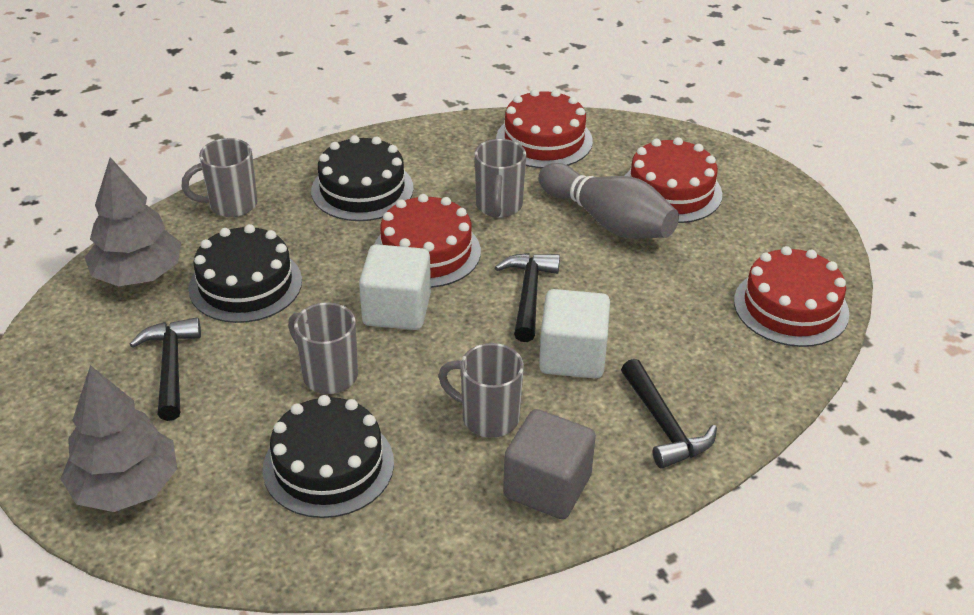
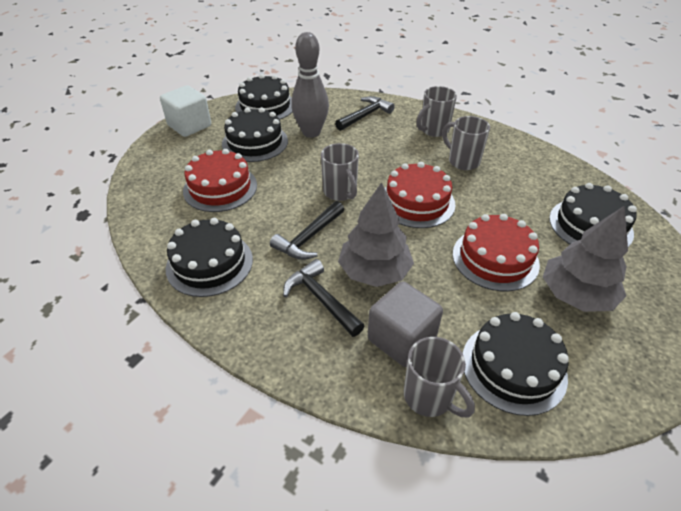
black cake: [188,224,302,323] [263,395,394,518] [311,135,414,221] = 3 -> [166,218,253,297] [222,107,288,162] [235,74,293,119] [463,312,569,416] [549,183,637,247] = 5
red cake: [374,194,481,288] [496,89,593,168] [624,137,722,223] [734,246,849,347] = 4 -> [183,149,257,212] [385,162,456,228] [453,214,540,291] = 3
white cube: [359,244,431,330] [539,289,610,379] = 2 -> [160,85,211,137] = 1

